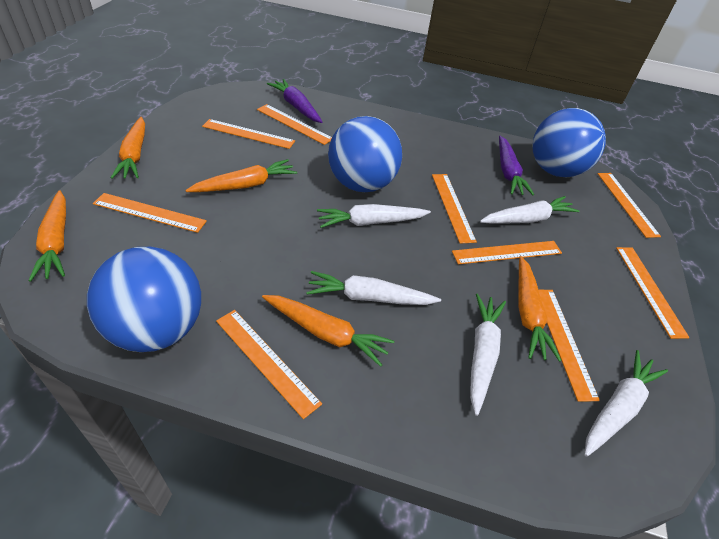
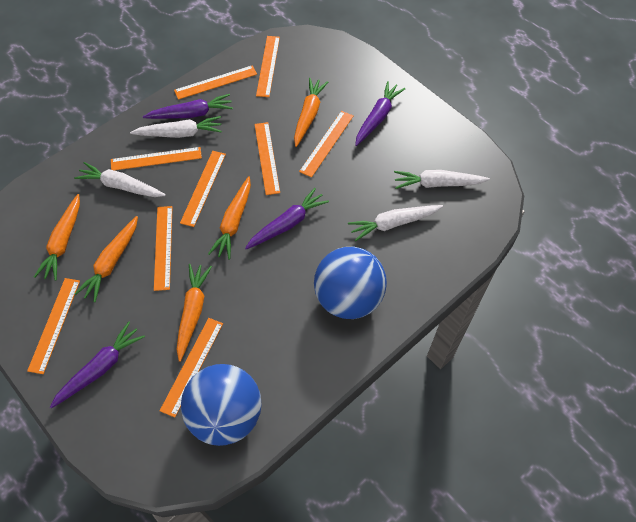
blue ball: [87,247,201,352] [328,116,402,192] [532,108,606,177] = 3 -> [181,364,261,446] [314,247,387,319] = 2
purple carrot: [267,79,322,123] [499,136,534,195] = 2 -> [50,322,145,408] [143,94,233,119] [245,188,329,249] [355,81,405,146] = 4
white carrot: [306,271,441,305] [317,204,431,228] [470,293,506,416] [480,196,579,224] [584,350,668,457] = 5 -> [74,162,166,197] [130,116,222,138] [348,205,443,241] [394,170,490,189] = 4

